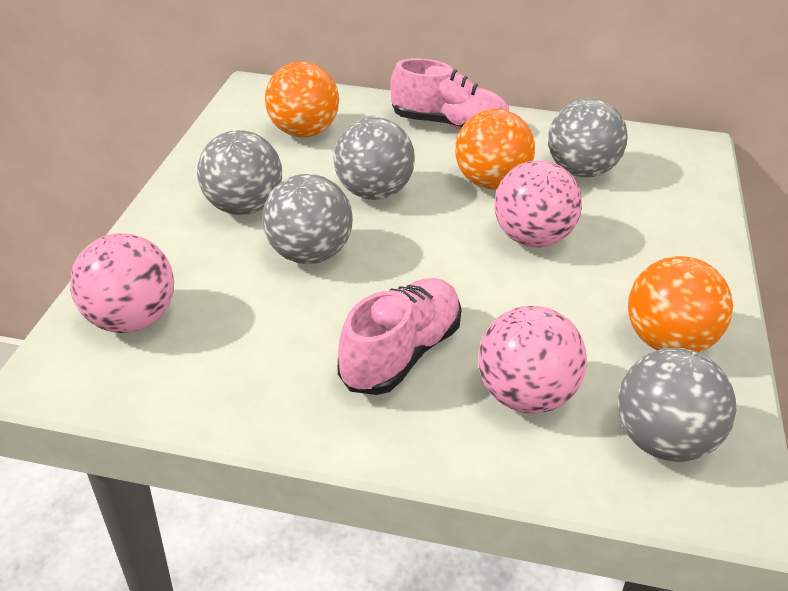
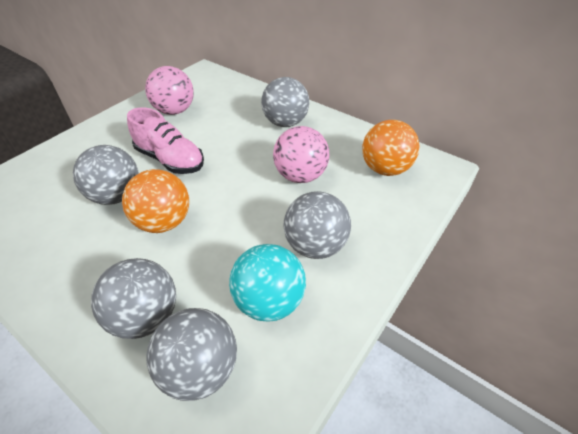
orange ball: [265,62,339,137] [455,109,535,190] [628,256,733,352] = 3 -> [122,169,189,233] [362,120,420,176] = 2
pink ball: [70,233,174,333] [478,306,587,414] [494,160,582,247] = 3 -> [145,66,194,115] [273,126,329,183] = 2
pink shoe: [338,278,462,395] [390,58,509,130] = 2 -> [127,108,204,174] = 1
turquoise ball: none = 0 -> [229,244,306,322] = 1

